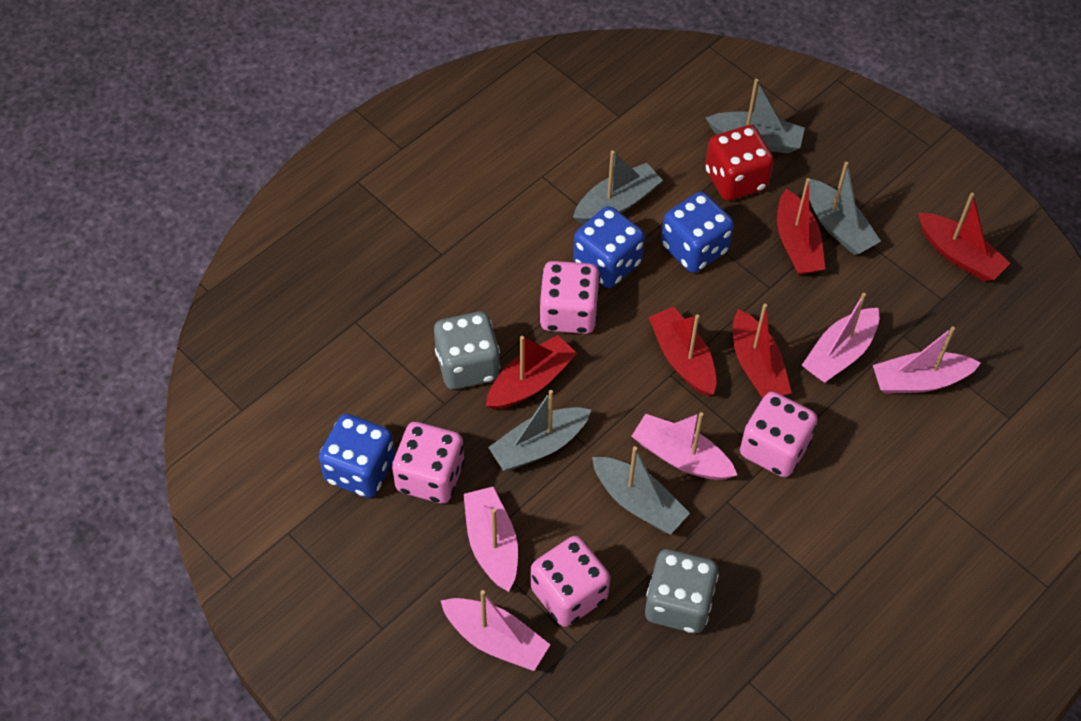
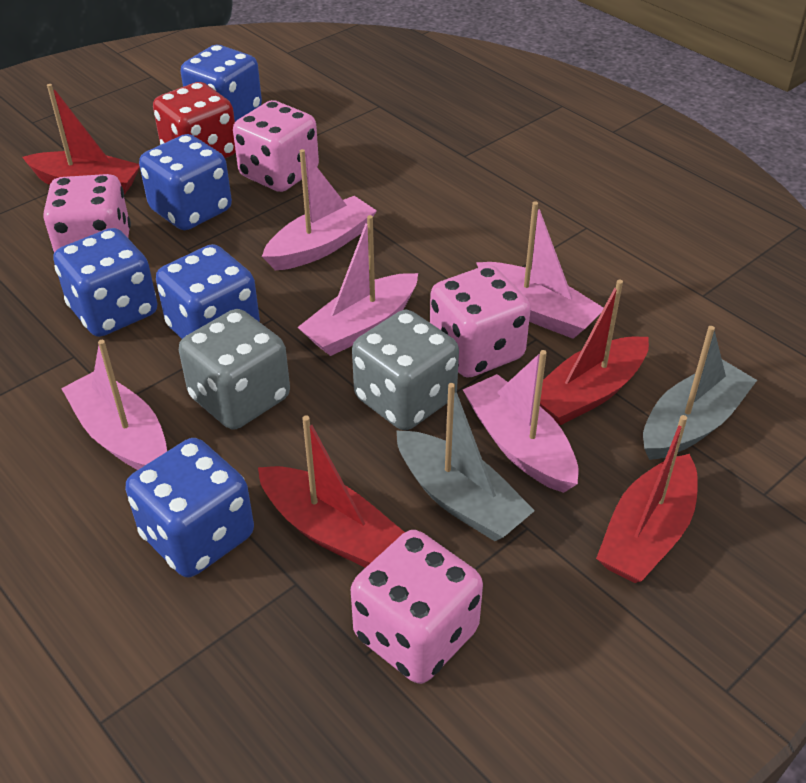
blue dice: [319,414,395,498] [573,206,645,288] [661,192,734,273] = 3 -> [54,228,157,337] [125,438,254,577] [139,134,232,230] [156,244,260,339] [181,45,262,122] = 5
grey boat: [488,390,591,471] [573,150,663,224] [592,446,690,535] [706,79,805,153] [809,162,881,255] = 5 -> [397,383,535,541] [643,326,757,460] = 2
red boat: [486,335,577,410] [648,306,717,396] [733,304,792,399] [777,178,825,275] [918,193,1010,281] = 5 -> [22,84,140,195] [258,415,405,568] [540,280,649,425] [596,415,698,583] = 4

